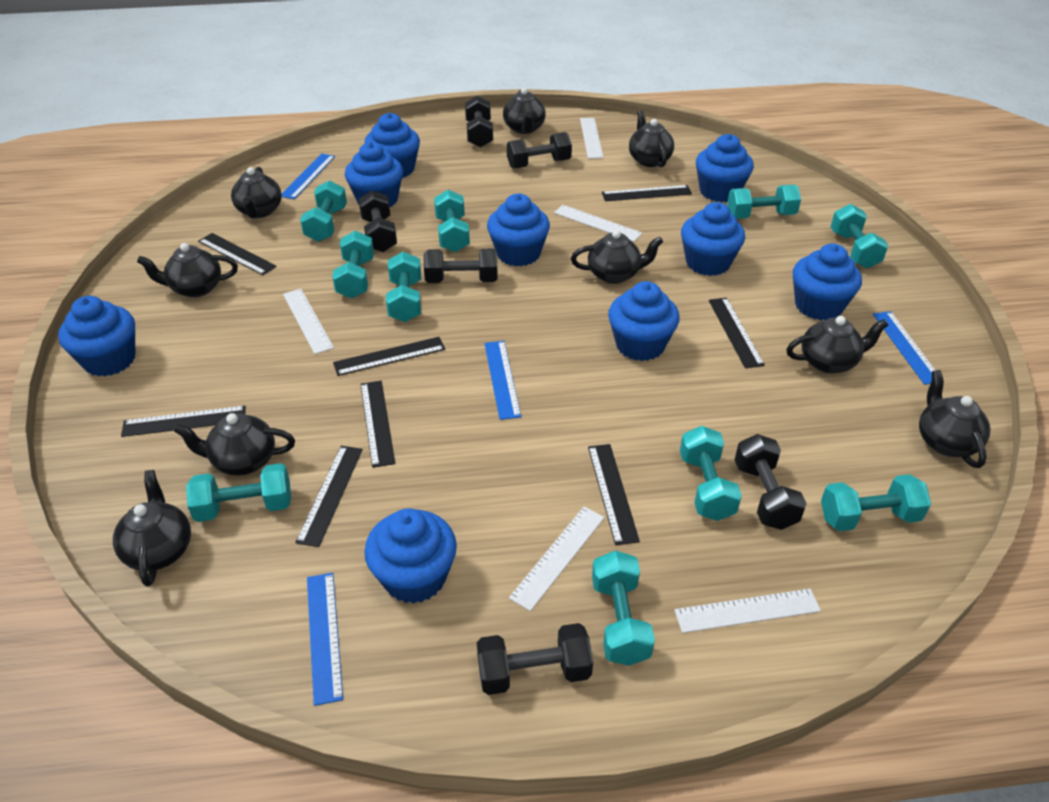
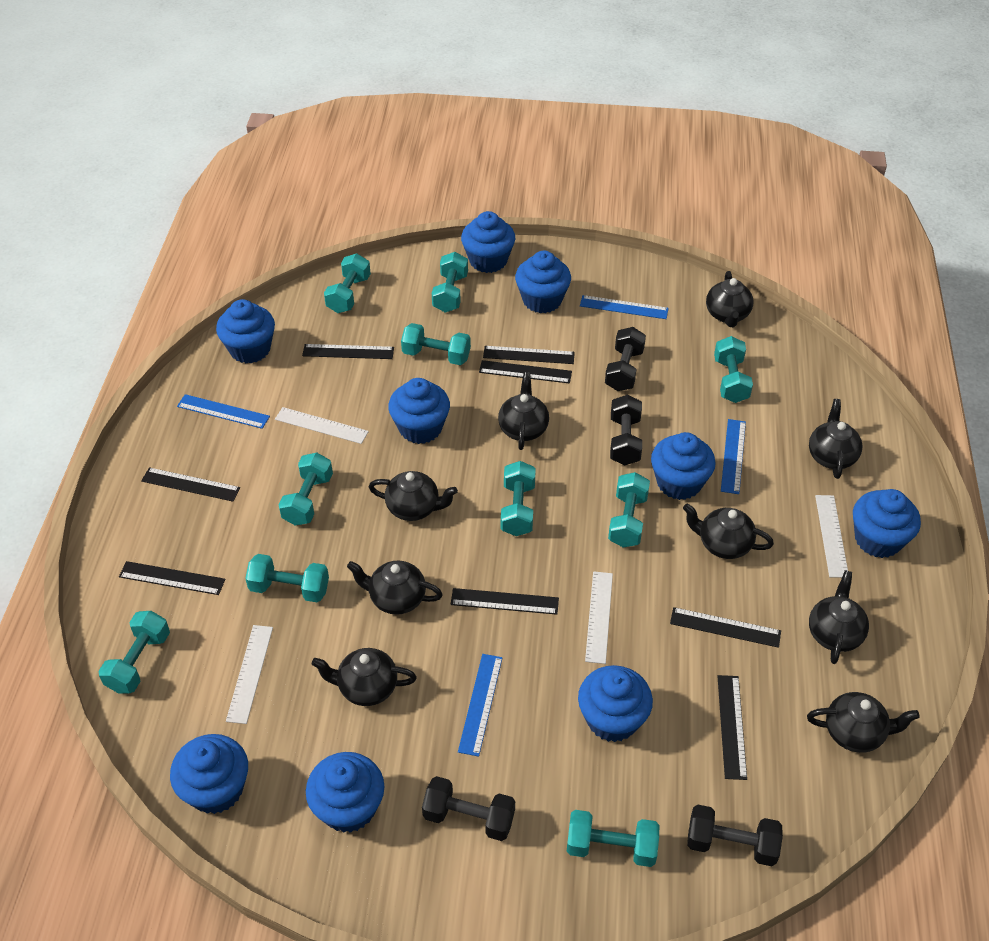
black dumbbell: [359,190,397,252] [424,249,498,283] [465,96,493,148] [477,623,593,695] [507,132,572,169] [734,434,807,530] = 6 -> [422,776,515,841] [605,327,646,391] [610,395,642,465] [687,805,783,866] = 4
white ruler: [283,289,334,354] [509,507,605,611] [554,205,643,242] [580,118,604,159] [674,589,821,633] = 5 -> [226,625,273,724] [275,407,369,444] [585,571,613,664] [815,495,848,578] = 4

